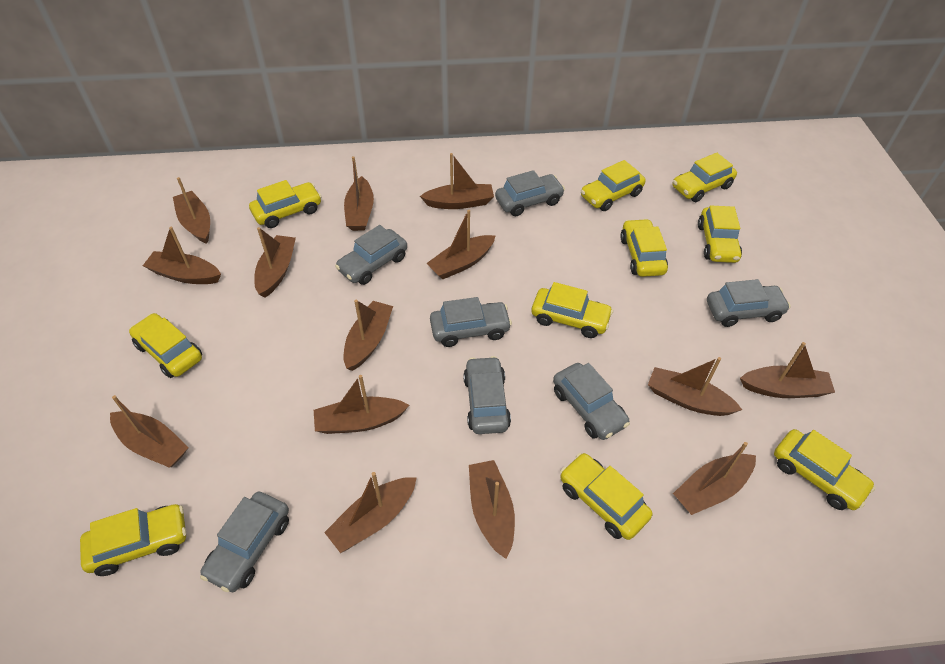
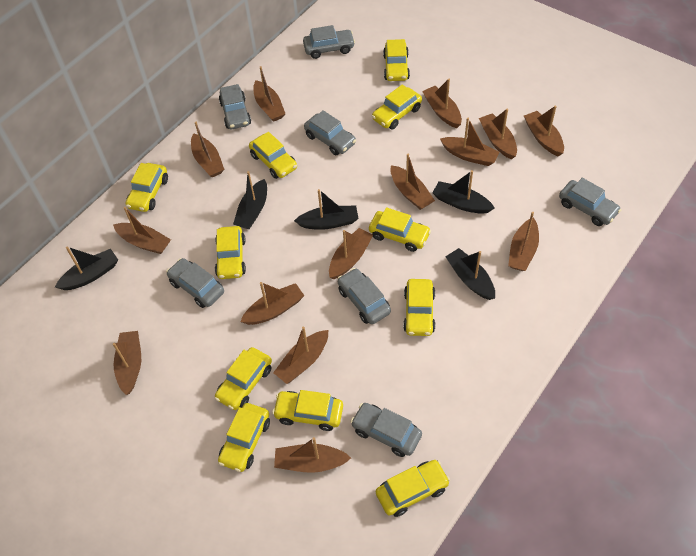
black boat: none = 0 -> [55,246,118,290] [233,171,267,229] [294,189,359,230] [432,170,494,214] [445,248,495,300] = 5
yellow car: [80,504,186,576] [129,313,202,378] [249,180,322,228] [532,282,613,338] [560,453,652,540] [581,160,646,211] [620,219,668,277] [673,153,737,202] [698,205,742,263] [774,429,876,510] = 10 -> [126,163,168,212] [215,226,246,279] [215,347,272,410] [218,403,270,472] [249,132,297,179] [272,390,343,431] [369,207,431,252] [372,84,422,129] [376,460,450,517] [383,39,410,81] [403,279,435,336] = 11

